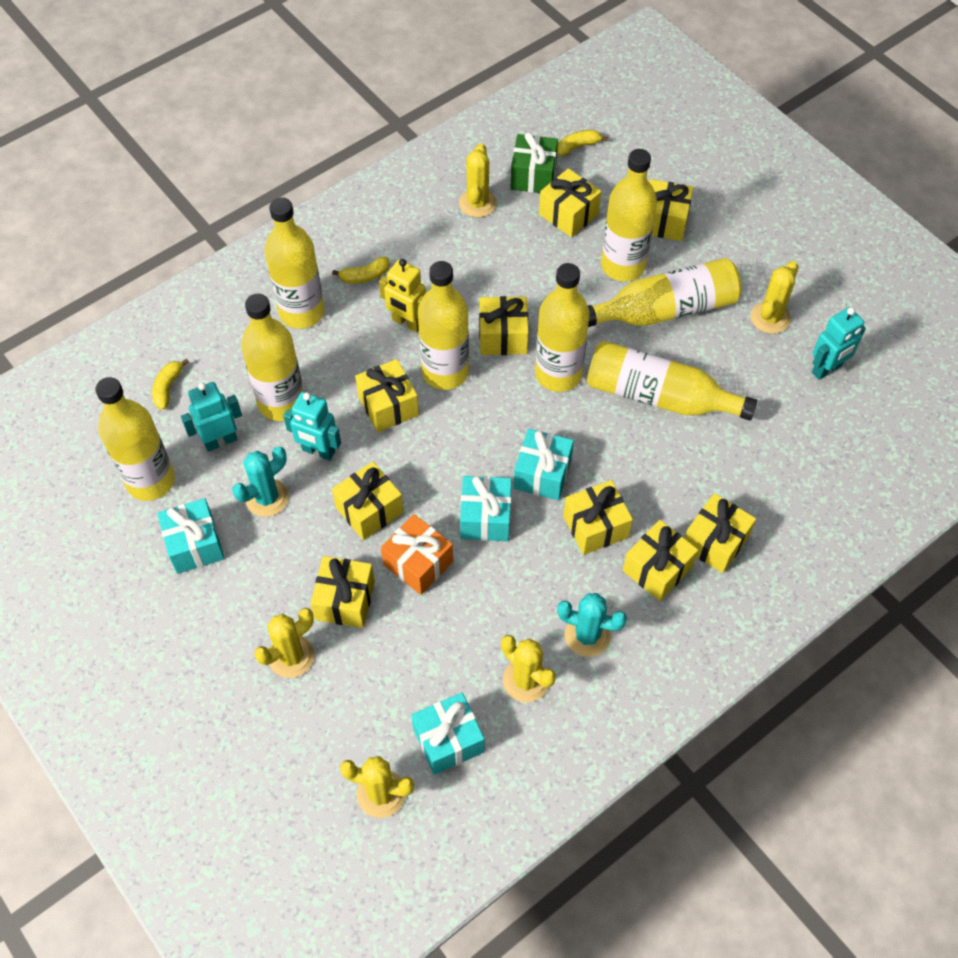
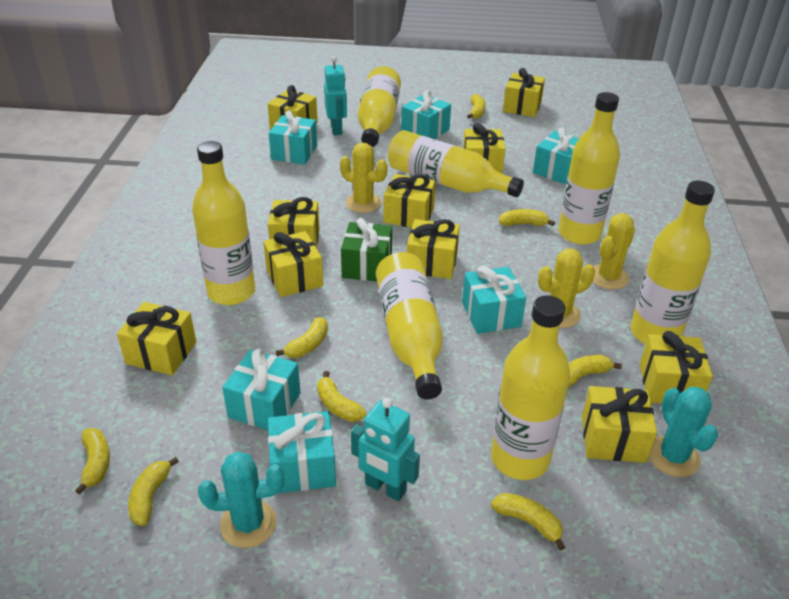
orange gift: [381,514,453,595] = 1 -> none = 0
turquoise gift: [157,498,225,574] [411,693,484,775] [460,476,512,541] [514,429,574,501] = 4 -> [222,349,301,430] [268,411,336,493] [269,110,317,164] [401,90,451,139] [462,266,526,334] [533,127,579,184] = 6
turquoise robot: [181,382,242,452] [283,392,341,461] [812,307,866,380] = 3 -> [324,56,347,135] [351,398,420,501] = 2
yellow banana: [152,359,189,410] [332,257,390,284] [557,130,608,156] = 3 -> [75,428,110,494] [128,457,179,526] [276,317,328,358] [317,371,366,422] [467,94,486,119] [491,493,565,550] [499,209,555,226] [568,355,622,387] = 8
yellow bottle: [95,377,175,501] [241,294,304,421] [265,198,324,329] [418,261,469,390] [535,263,590,392] [587,341,757,420] [588,258,741,327] [601,149,657,281] = 8 -> [192,141,255,305] [358,66,401,147] [376,252,443,400] [388,130,524,197] [491,295,570,480] [558,92,620,245] [631,181,715,344] = 7
yellow cactus: [254,608,315,678] [340,756,414,818] [459,143,497,217] [501,635,556,702] [750,261,799,334] = 5 -> [340,143,387,213] [538,249,595,328] [593,213,635,290] = 3
yellow gift: [310,556,375,628] [332,462,404,540] [355,359,419,432] [479,296,529,355] [539,168,601,237] [563,480,633,555] [623,520,698,601] [649,179,693,241] [684,493,756,573] = 9 -> [117,302,196,375] [263,231,323,297] [268,85,318,130] [268,197,320,248] [383,174,436,228] [407,219,460,279] [463,123,505,174] [503,68,545,117] [582,386,657,463] [640,331,713,404] = 10
yellow robot: [379,259,426,332] = 1 -> none = 0

